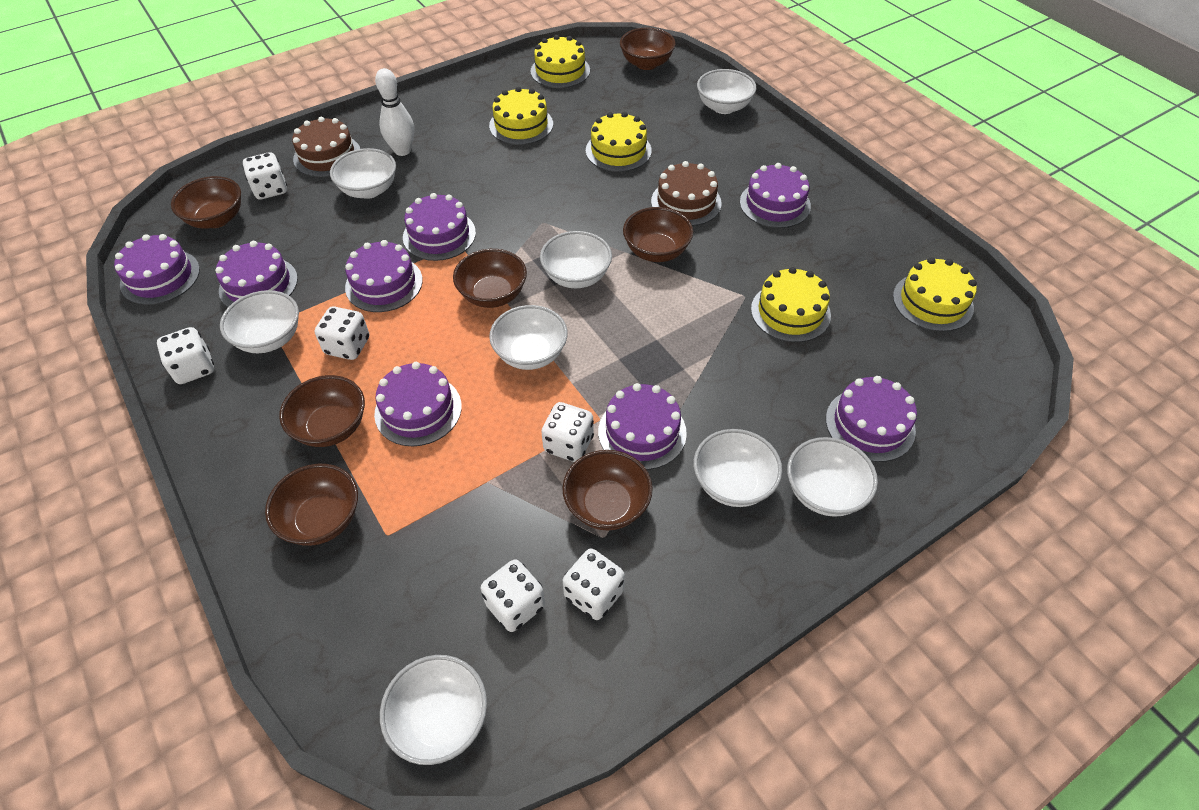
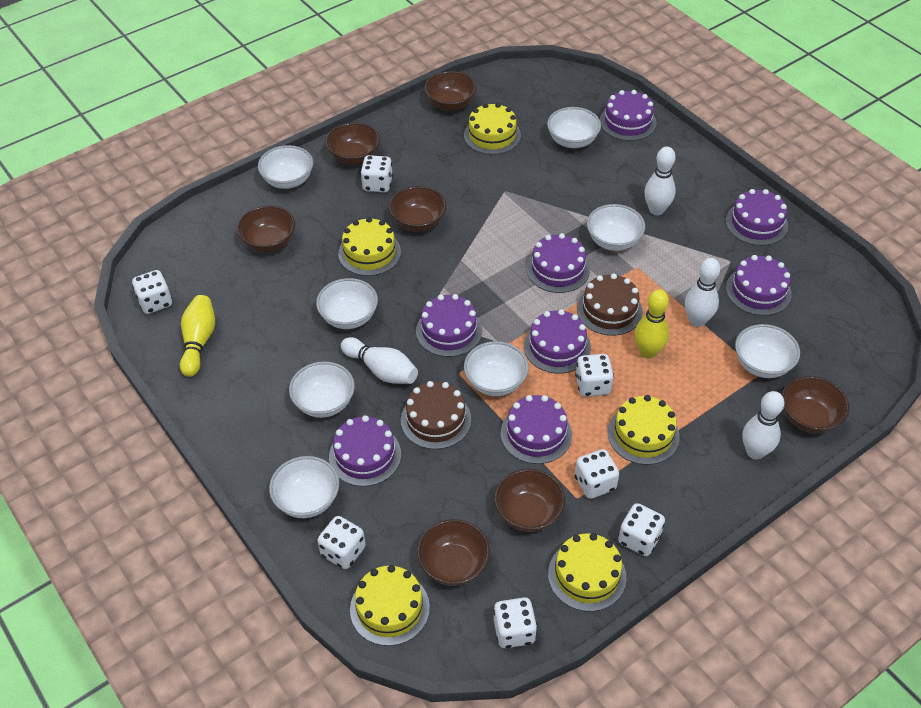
white bowling pin: [375,68,414,156] = 1 -> [341,337,418,384] [644,147,676,215] [685,258,720,327] [742,391,784,459] = 4
white dice: [157,327,214,384] [243,152,287,199] [315,306,369,360] [481,559,545,632] [541,402,594,462] [563,549,625,620] = 6 -> [132,270,172,314] [318,516,365,569] [361,155,393,192] [493,597,537,648] [575,354,614,397] [575,449,619,499] [618,503,665,556] = 7
yellow bowling pin: none = 0 -> [180,295,215,377] [634,289,669,359] = 2

